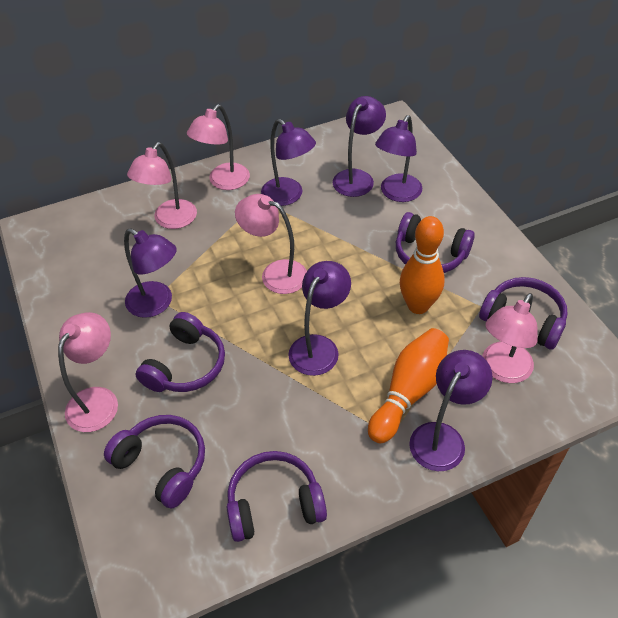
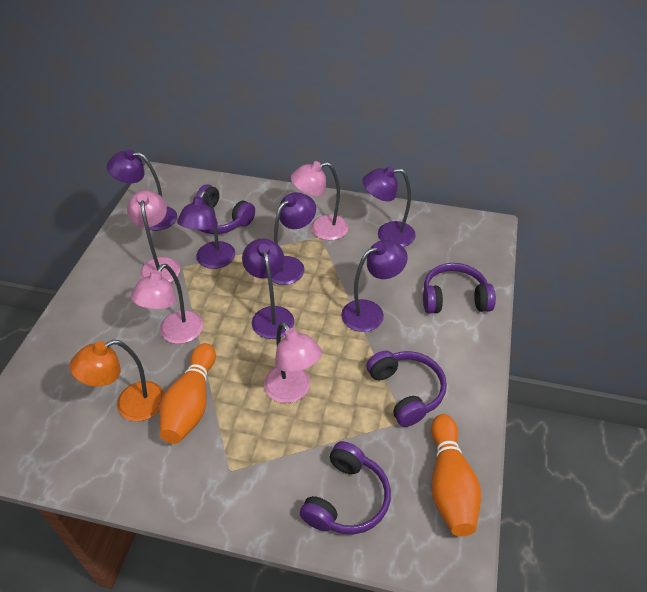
orange lamp: none = 0 -> [70,340,164,421] = 1
pink lamp: [58,312,118,432] [127,142,197,229] [187,104,250,190] [235,194,307,294] [483,293,538,383] = 5 -> [127,190,180,283] [131,264,203,344] [264,322,322,403] [291,161,348,240] = 4
purple headphones: [104,415,205,509] [136,312,225,392] [227,451,327,542] [396,212,475,273] [479,277,567,350] = 5 -> [196,184,255,234] [300,441,391,534] [366,351,447,427] [423,263,496,314] = 4

